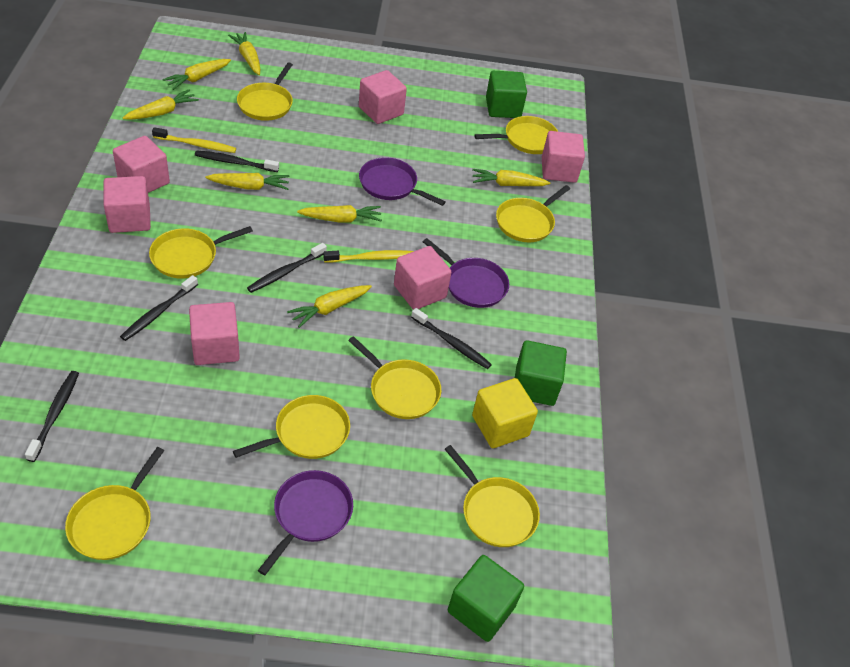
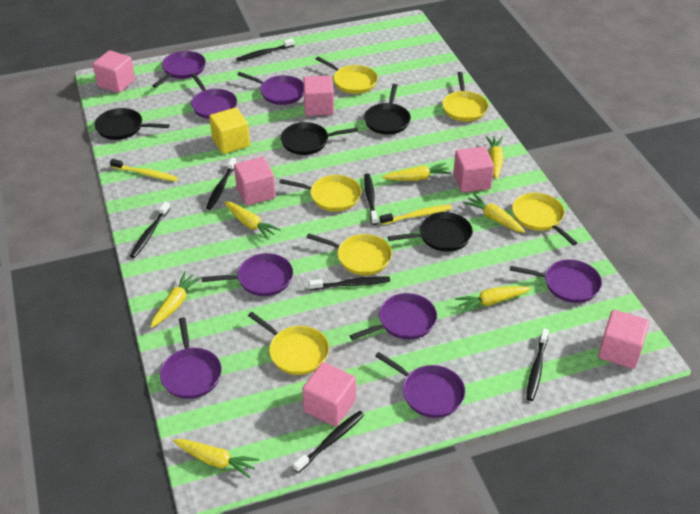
black pan: none = 0 -> [94,108,170,140] [280,122,358,155] [364,84,411,135] [388,212,473,252] = 4
black toothbrush: [25,371,79,462] [120,275,198,341] [195,150,279,172] [247,243,327,293] [411,308,492,369] = 5 -> [130,202,170,258] [206,158,237,210] [236,38,295,62] [293,411,364,473] [309,276,390,290] [364,174,378,225] [526,328,549,401] = 7
green cube: [448,555,524,642] [486,71,527,118] [515,340,567,406] = 3 -> none = 0
purple pan: [258,470,353,575] [359,157,446,206] [423,238,509,308] = 3 -> [152,51,206,88] [160,317,222,399] [191,73,237,119] [201,253,293,296] [237,72,304,105] [350,293,437,340] [375,352,465,418] [510,259,602,303] = 8
yellow pan: [65,447,164,560] [149,226,253,279] [233,395,350,459] [237,62,293,121] [348,336,441,419] [445,445,540,547] [474,116,558,154] [496,185,570,242] = 8 -> [248,312,329,375] [279,175,361,211] [307,233,392,275] [316,56,378,94] [442,72,488,122] [512,193,577,245] = 6

